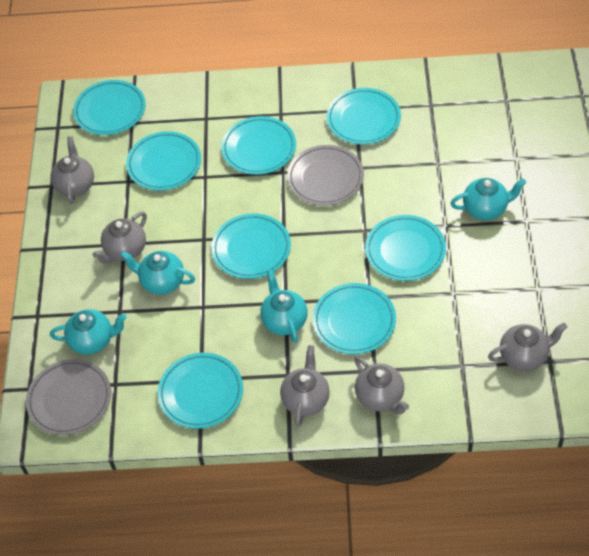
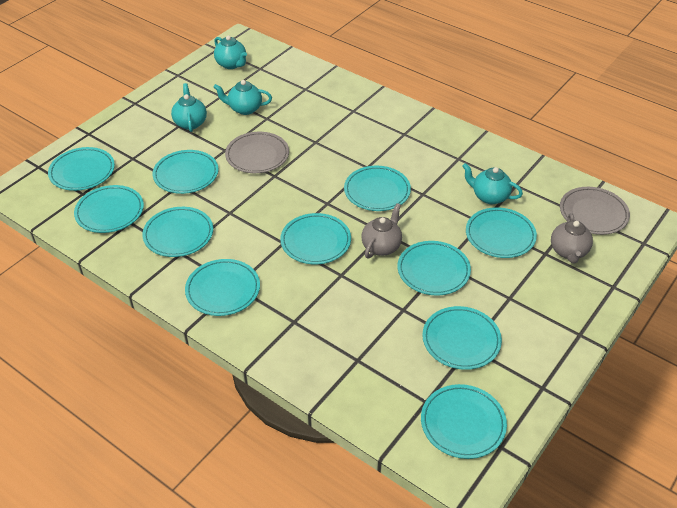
grey teapot: [50,136,94,204] [93,212,147,264] [280,345,330,427] [354,357,409,415] [488,323,567,371] = 5 -> [361,203,402,259] [551,213,593,263] = 2
turquoise plate: [73,80,146,135] [126,131,201,190] [158,353,243,429] [211,213,291,279] [221,116,296,175] [313,283,396,354] [327,88,401,144] [365,215,446,281] = 8 -> [48,147,115,191] [74,185,144,233] [142,207,213,257] [153,150,218,194] [185,259,260,316] [280,213,351,264] [344,166,411,211] [397,241,471,295] [421,384,507,459] [422,306,502,370] [466,207,537,258] = 11

